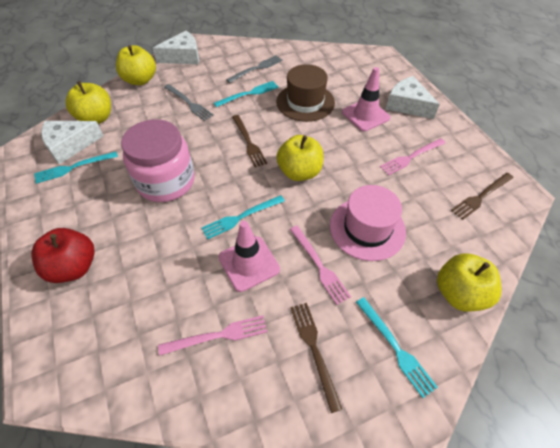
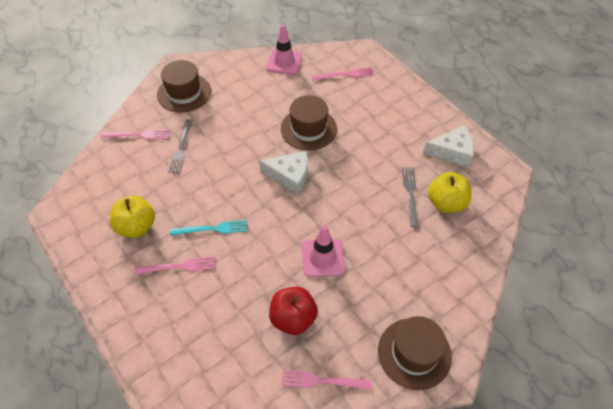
brown fork: [232,115,267,167] [290,303,342,413] [451,173,513,220] = 3 -> none = 0
brown hat: [276,64,335,122] = 1 -> [157,60,211,113] [281,95,337,151] [378,316,452,390] = 3
pink fork: [158,315,267,356] [290,226,351,305] [380,138,446,175] = 3 -> [101,130,170,139] [134,256,215,275] [281,370,372,390] [311,67,374,81] = 4
pink hat: [330,185,406,261] = 1 -> none = 0
pink jar: [121,119,195,202] = 1 -> none = 0
turquoise fork: [34,152,118,184] [201,195,285,240] [214,81,279,107] [356,297,438,398] = 4 -> [170,220,247,236] = 1
white cheese: [41,121,103,164] [153,31,199,64] [386,76,440,119] = 3 -> [259,151,308,195] [423,125,474,168] = 2
yellow apple: [65,81,111,124] [116,45,156,85] [277,135,323,181] [437,253,502,312] = 4 -> [110,195,155,238] [428,172,471,213] = 2

